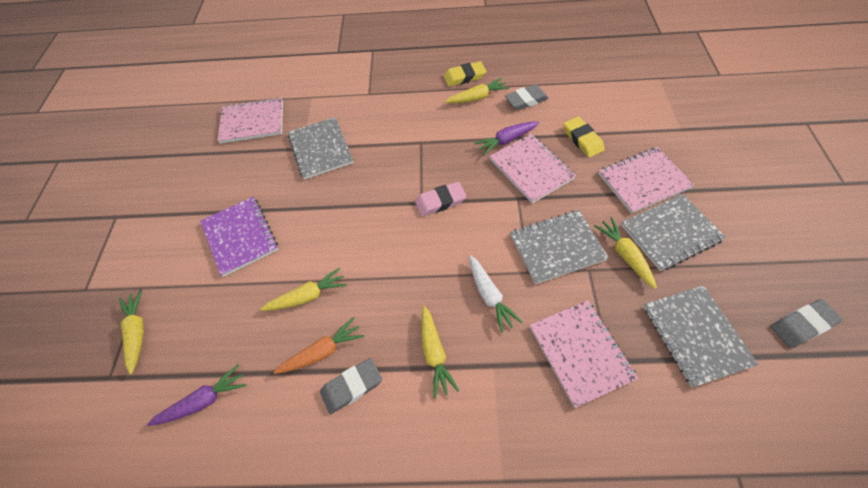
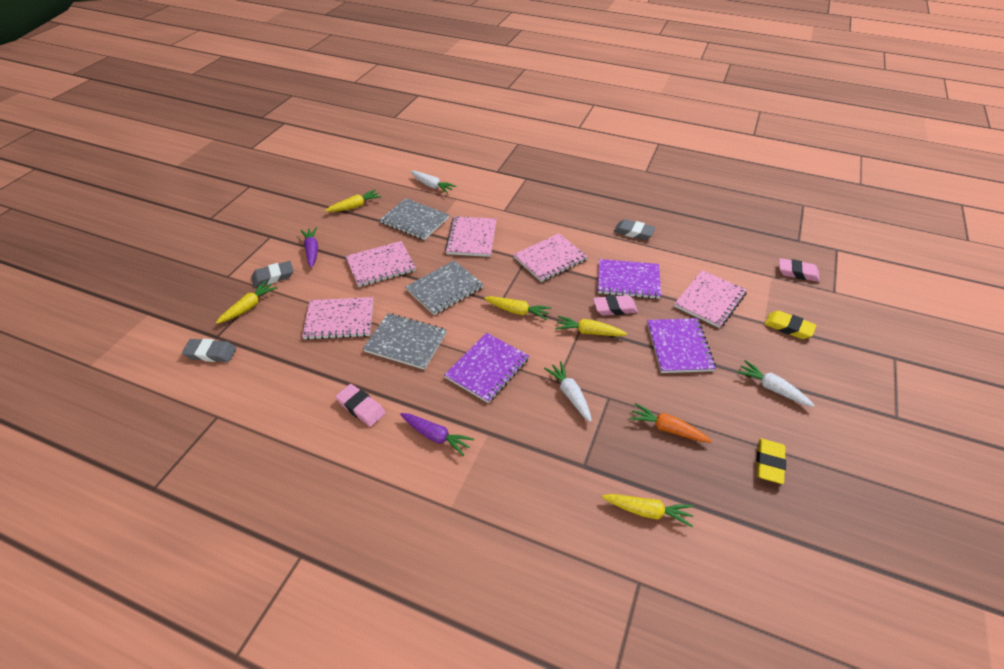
grey notebook: [288,117,354,180] [510,210,609,284] [621,194,726,271] [644,285,759,388] = 4 -> [363,313,447,370] [380,198,449,240] [405,260,484,315] = 3
pink eraser: [415,182,466,216] = 1 -> [335,384,386,427] [593,295,638,316] [779,258,820,282] = 3
pink notebook: [217,97,283,144] [489,134,576,204] [530,300,639,408] [598,147,694,214] = 4 -> [302,297,374,340] [345,241,416,287] [445,216,497,257] [513,234,588,282] [674,270,747,328] = 5
purple notebook: [200,197,278,277] = 1 -> [444,333,529,403] [598,259,661,299] [647,318,716,373] = 3
white carrot: [469,255,522,333] = 1 -> [410,171,457,194] [544,361,592,422] [736,360,815,407] = 3

